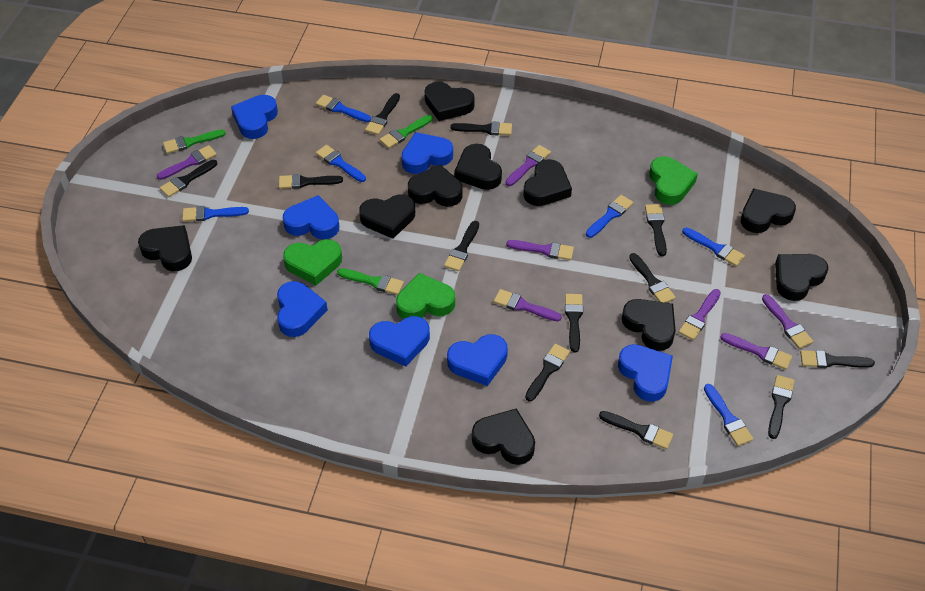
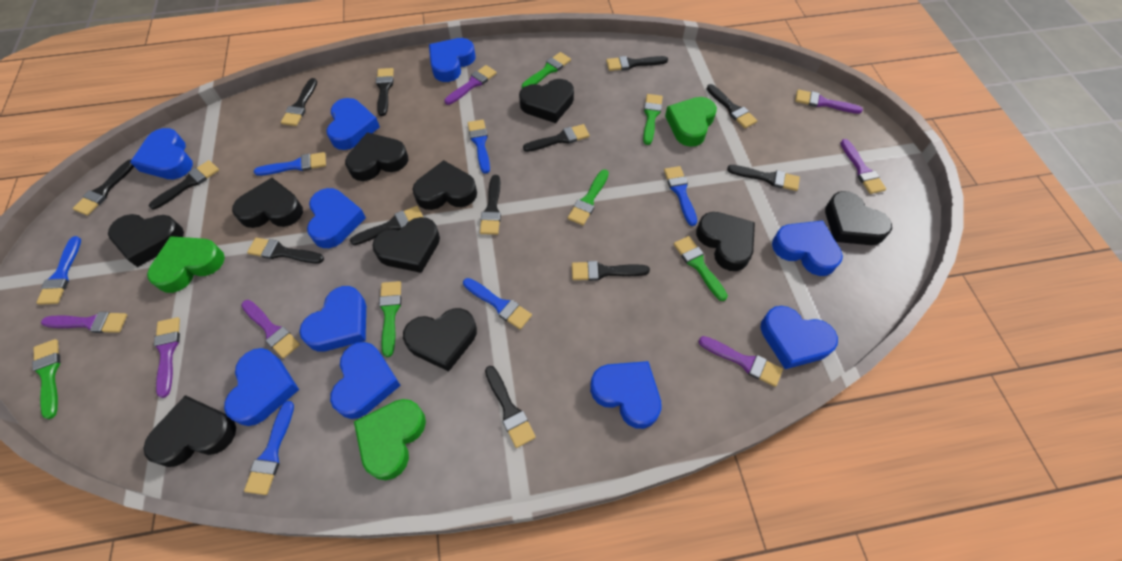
black brush: [160,160,217,197] [279,174,343,189] [365,93,400,135] [444,221,479,271] [450,121,512,135] [525,344,570,401] [565,294,583,352] [599,411,673,449] [629,253,676,303] [645,204,667,256] [768,375,794,439] [800,350,875,368] = 12 -> [73,159,134,216] [149,160,219,210] [247,238,324,264] [281,78,317,126] [350,206,423,245] [376,68,394,116] [480,175,501,235] [485,366,536,448] [523,124,590,152] [572,261,650,281] [606,56,668,71] [707,84,757,128] [727,165,800,191] = 13
blue heart: [231,95,278,139] [277,281,328,337] [283,195,339,239] [369,316,430,367] [401,132,453,174] [447,334,508,386] [618,344,673,402] = 7 -> [130,128,193,179] [224,348,299,426] [299,286,366,352] [307,188,366,248] [326,98,380,150] [330,342,401,419] [429,38,475,82] [590,361,662,429] [761,306,838,369] [772,221,843,276] = 10
green brush: [163,129,226,154] [337,268,404,295] [379,115,433,148] = 3 -> [32,339,60,419] [379,281,401,357] [522,52,571,88] [568,169,609,225] [643,94,663,145] [674,236,728,301] = 6

